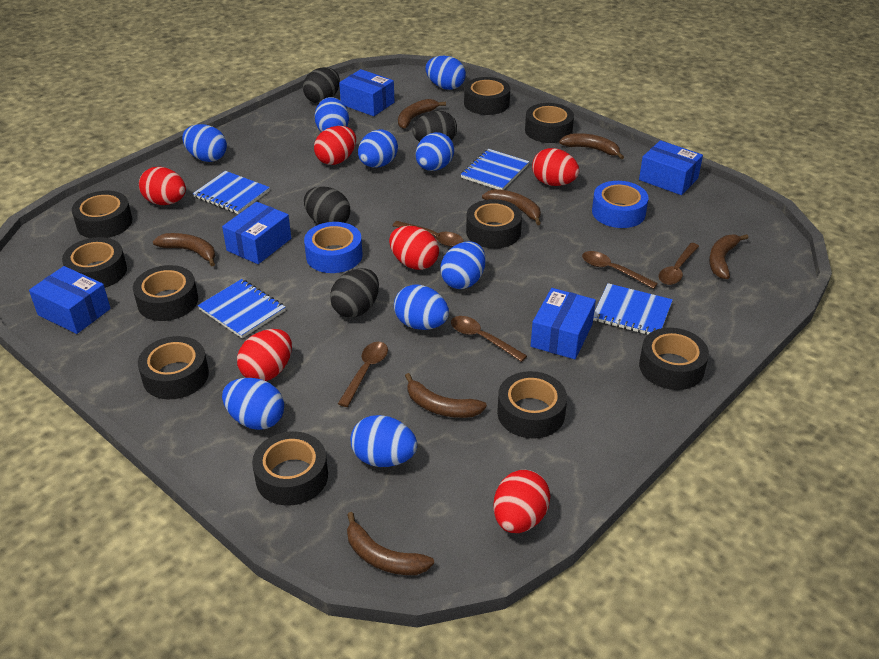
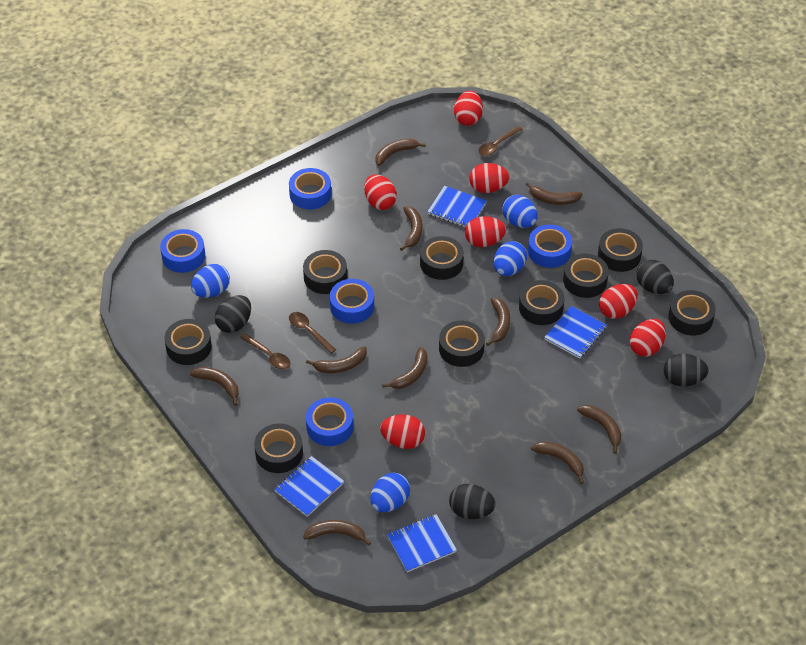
black tape: [62,237,127,288] [72,191,132,238] [133,265,198,321] [138,336,209,399] [252,431,328,506] [464,77,510,115] [466,199,522,249] [497,371,567,439] [525,103,574,143] [639,328,709,390] = 10 -> [164,319,212,365] [254,423,303,473] [303,250,347,294] [420,236,464,280] [439,321,485,367] [519,280,565,325] [563,254,609,298] [598,228,643,272] [668,290,716,335] = 9
blue box: [29,266,111,334] [222,202,291,264] [339,69,394,116] [531,288,596,359] [639,140,703,195] = 5 -> none = 0
blue egg: [182,124,227,162] [222,378,284,430] [315,97,349,132] [350,415,417,467] [358,129,398,168] [394,284,449,330] [416,132,454,171] [426,56,466,90] [440,241,486,289] = 9 -> [191,264,230,298] [370,473,410,512] [494,241,527,276] [502,195,538,228] = 4
blue tape: [304,222,363,273] [592,181,648,228] = 2 -> [160,229,205,273] [289,168,331,210] [306,397,353,446] [330,279,374,324] [528,224,572,268] = 5
brown banana: [153,233,215,267] [347,512,434,575] [398,99,446,129] [405,373,487,418] [482,189,541,225] [559,133,624,159] [709,234,748,279] = 7 -> [190,367,239,406] [303,520,371,545] [306,346,367,373] [375,138,426,166] [382,347,427,389] [400,206,423,251] [486,298,510,346] [526,182,582,205] [531,441,584,484] [577,405,622,454] = 10
brown spoon: [338,342,388,407] [393,221,463,247] [451,316,527,362] [582,251,658,289] [659,243,699,285] = 5 -> [240,333,290,369] [289,312,336,354] [479,126,523,156] = 3
red egg: [139,167,186,205] [237,329,292,381] [314,126,356,165] [389,226,439,270] [493,470,550,533] [532,148,579,186] = 6 -> [364,174,397,210] [380,415,425,449] [454,91,483,126] [465,216,506,247] [469,163,509,193] [599,284,638,319] [630,319,666,357] = 7

